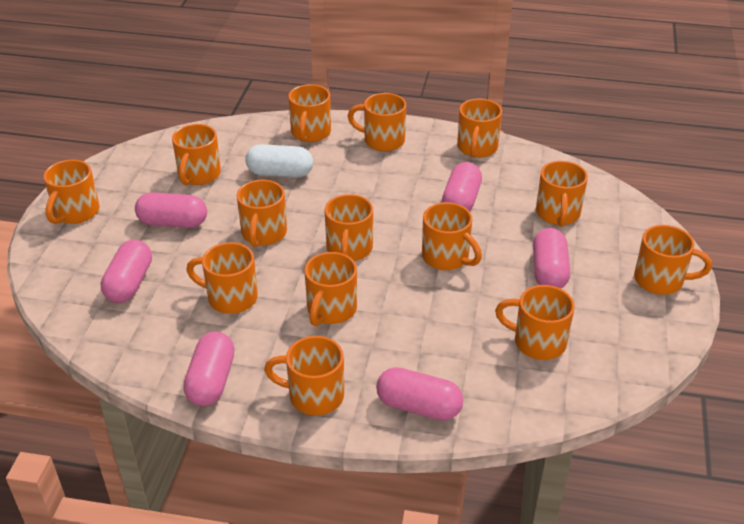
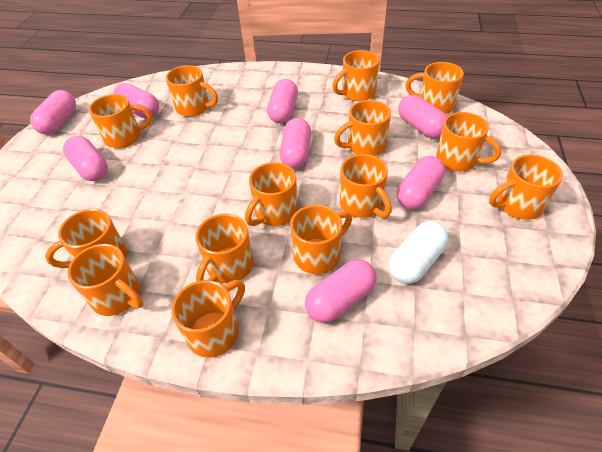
pink capsule: [101,240,152,303] [135,192,207,228] [183,332,235,406] [376,367,463,421] [442,162,482,211] [533,228,570,289] = 6 -> [30,90,76,134] [63,136,108,181] [113,83,159,119] [267,79,298,123] [280,118,311,169] [305,259,376,323] [397,156,445,210] [398,95,447,138] = 8

